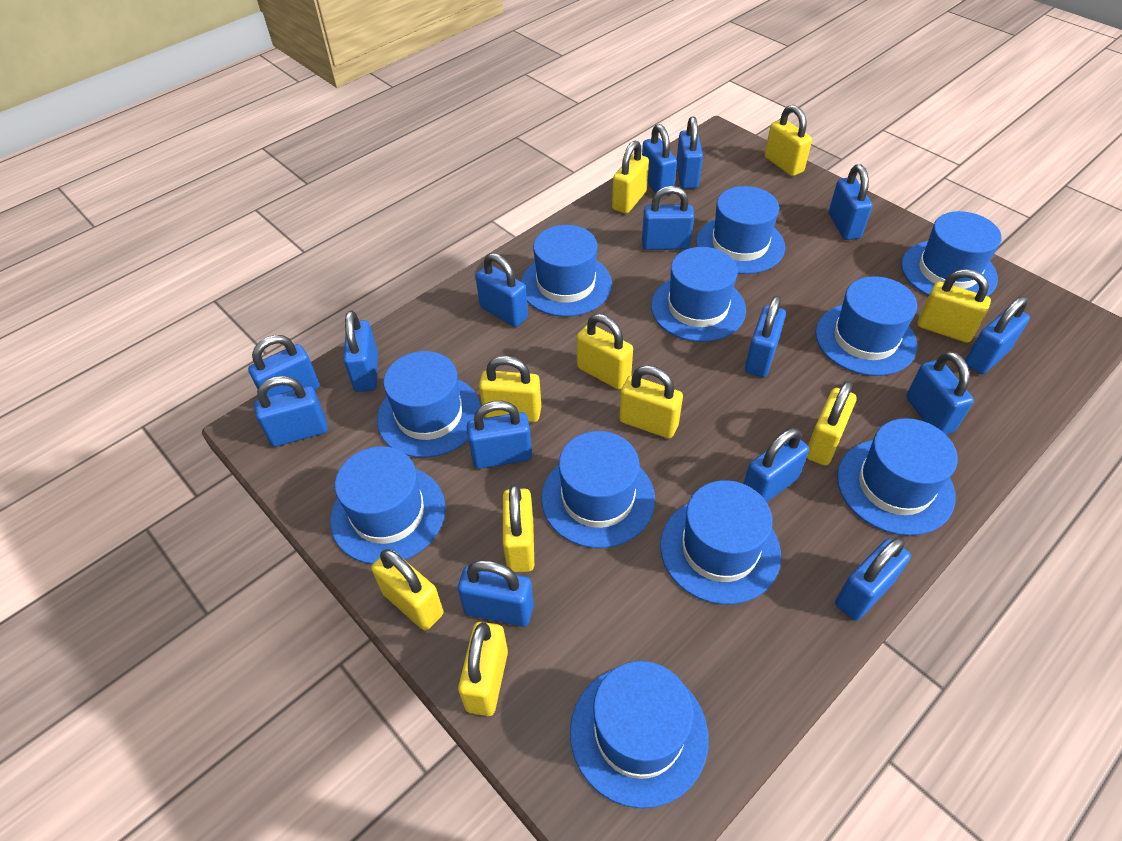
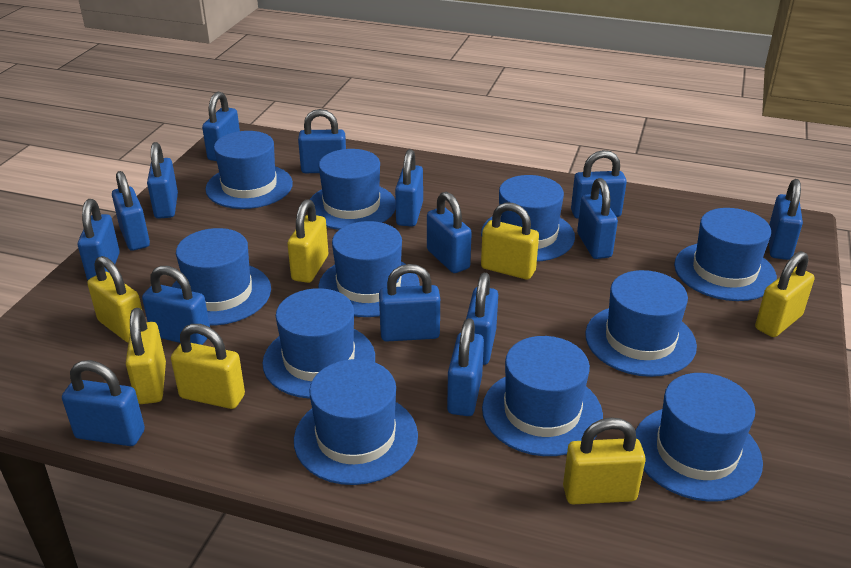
yellow padlock: [371,549,444,631] [458,622,508,716] [479,356,541,422] [503,484,534,572] [577,314,633,389] [612,140,649,214] [619,365,683,439] [765,105,812,176] [807,381,856,466] [917,269,991,343] = 10 -> [87,256,143,343] [126,308,166,404] [171,324,245,409] [287,199,328,283] [481,202,539,280] [563,417,646,504] [755,251,815,337] = 7

